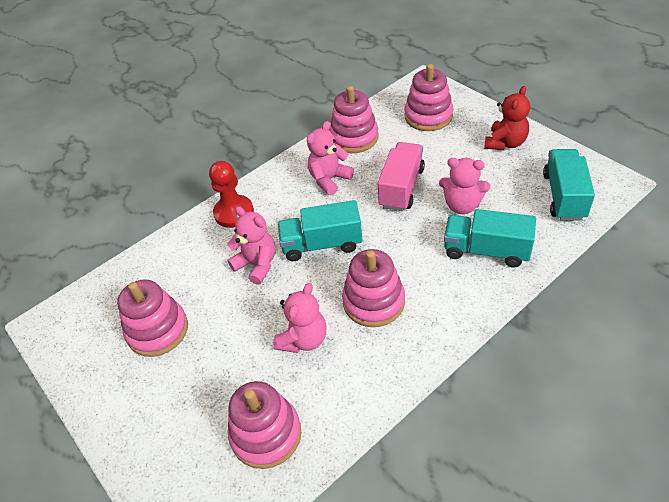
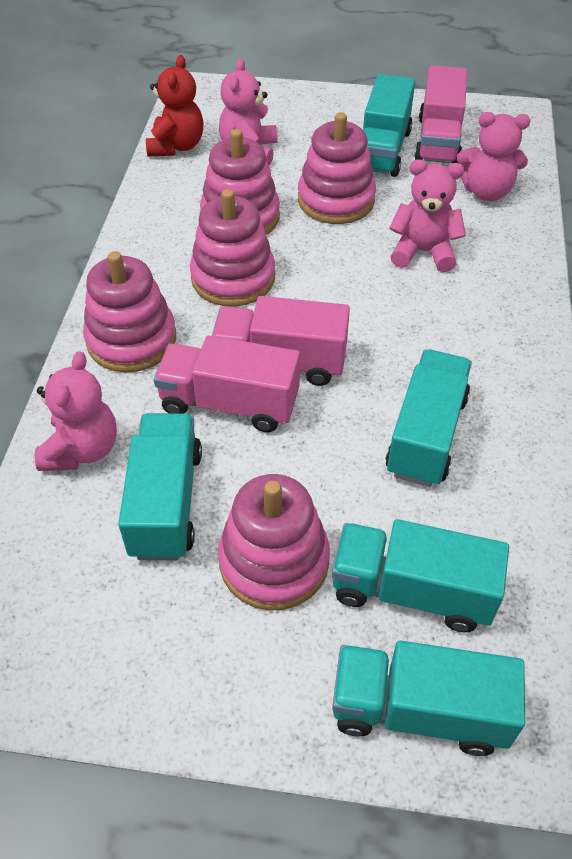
pink truck: [378,142,425,211] = 1 -> [154,336,300,432] [212,296,350,386] [414,65,467,163] = 3
red pawn: [209,161,254,228] = 1 -> none = 0
turquoise truck: [278,200,363,261] [444,209,536,268] [543,149,595,220] = 3 -> [118,413,202,560] [332,519,509,632] [332,641,525,756] [363,74,415,177] [386,349,472,487] = 5

